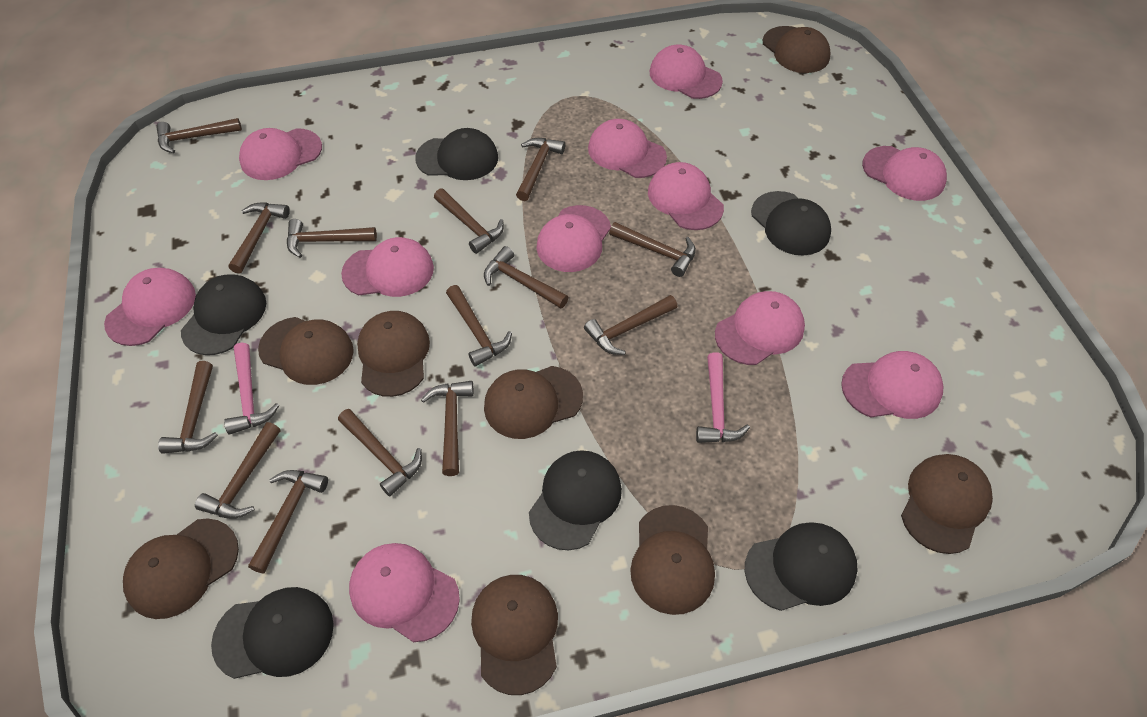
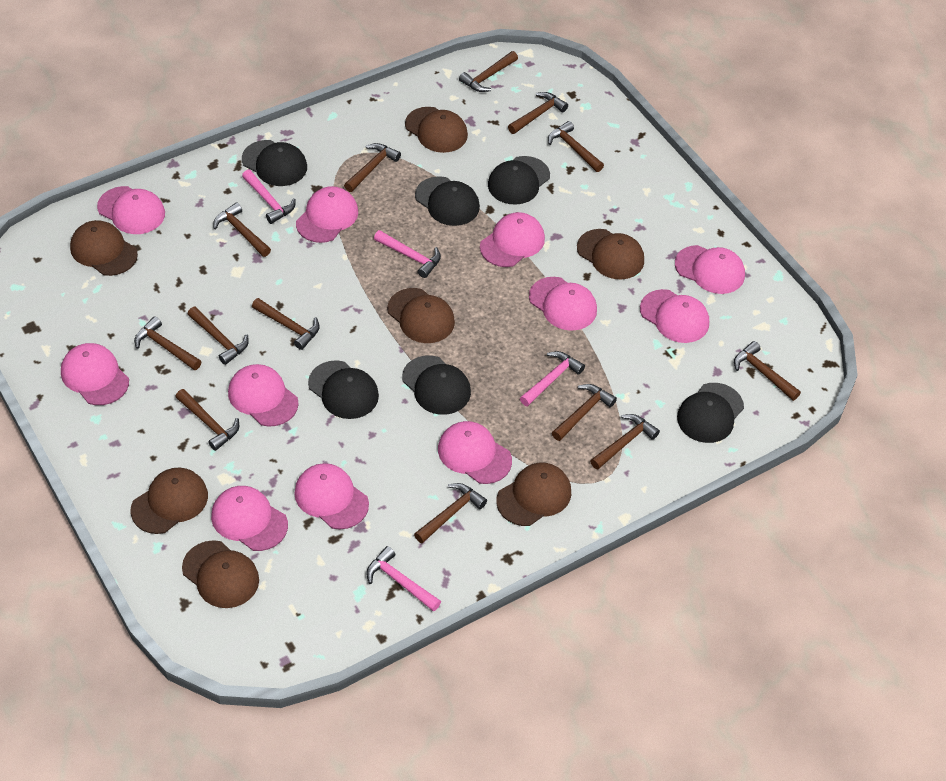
brown cap: [123,518,239,619] [258,317,354,385] [357,311,430,397] [471,575,558,695] [484,366,583,439] [630,505,715,615] [763,26,831,73] [901,454,993,554] = 8 -> [70,220,138,276] [131,467,208,534] [182,540,259,608] [387,288,455,343] [405,107,468,153] [496,463,571,526] [577,229,644,280] = 7
brown hammer: [156,118,242,153] [158,361,218,454] [195,422,280,519] [228,202,290,274] [248,470,328,573] [287,219,377,258] [338,409,422,496] [421,381,474,476] [434,189,504,254] [446,285,512,366] [484,246,568,308] [516,138,565,201] [584,295,677,355] [609,222,696,277] = 14 -> [134,316,202,370] [175,389,239,451] [188,307,249,365] [213,202,271,257] [252,298,320,350] [344,143,401,192] [414,483,487,543] [459,51,518,92] [508,92,568,134] [548,121,604,172] [552,384,617,441] [590,414,660,470] [734,341,801,401] = 13
pink hammer: [224,343,279,435] [696,352,750,443] = 2 -> [242,170,296,224] [366,546,441,611] [374,230,441,278] [520,351,585,406] = 4

